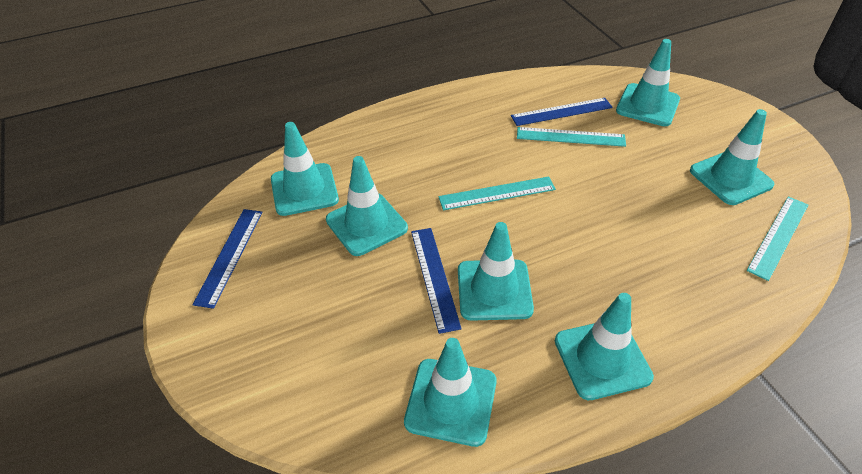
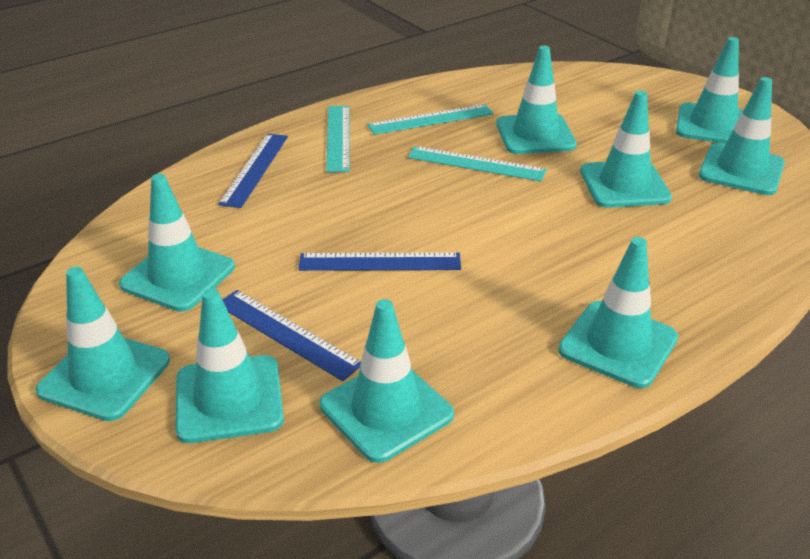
turquoise traffic cone: [271,122,339,216] [326,156,408,256] [404,338,497,447] [458,222,534,321] [555,293,654,400] [616,39,680,126] [690,109,774,205] = 7 -> [36,267,170,421] [119,174,235,312] [175,289,284,443] [320,299,454,463] [496,46,577,154] [558,237,678,388] [580,90,672,208] [676,37,743,144] [699,77,785,195] = 9

